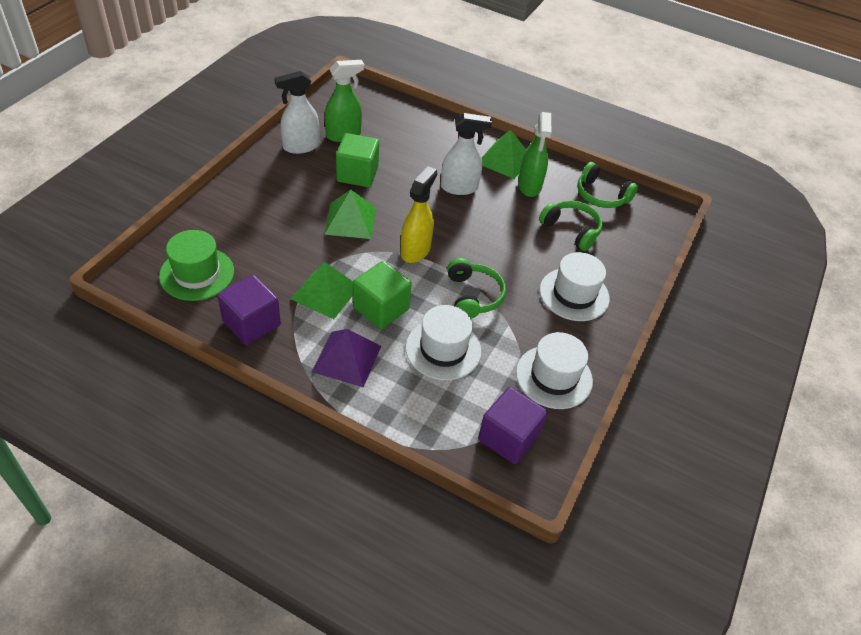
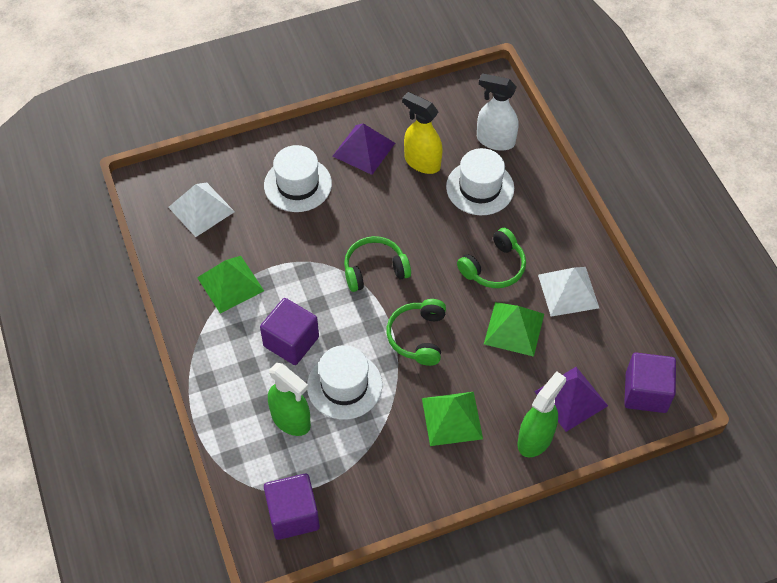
green cube: [336,133,379,187] [353,261,412,329] = 2 -> none = 0
green hat: [159,230,234,301] = 1 -> none = 0
purple cube: [217,275,281,345] [478,387,548,464] = 2 -> [260,298,319,365] [264,474,320,540] [624,353,676,413] = 3
purple pyramid: [312,329,381,387] = 1 -> [333,123,395,175] [534,367,608,432] = 2
white pyramid: none = 0 -> [168,183,235,237] [538,267,599,317] = 2
white spray bottle: [274,71,319,154] [441,113,492,195] = 2 -> [477,73,519,151] = 1

